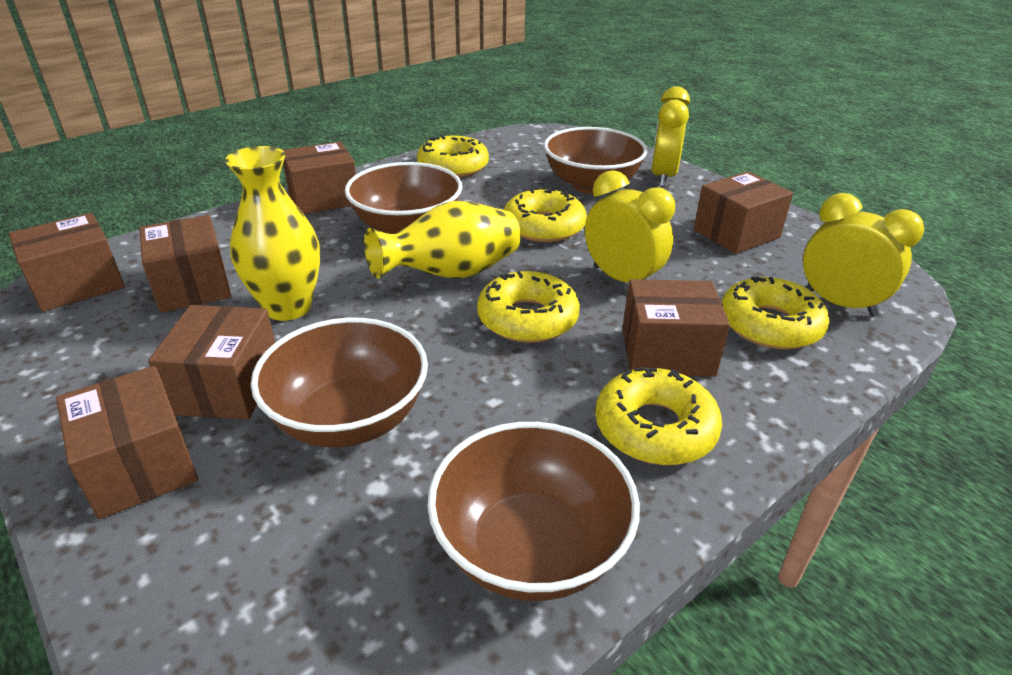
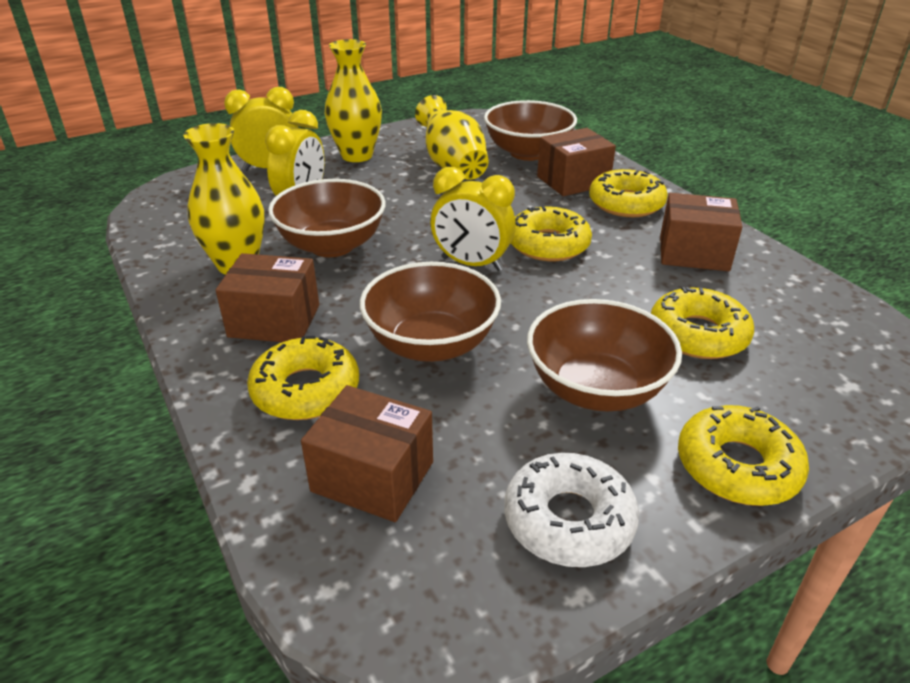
brown box: [9,213,125,312] [56,366,198,519] [139,215,232,313] [148,305,275,419] [283,142,356,214] [622,279,730,377] [694,171,793,254] = 7 -> [216,253,319,342] [301,385,433,522] [537,128,616,196] [660,193,742,271] = 4
white donut: none = 0 -> [504,453,639,567] = 1
yellow vase: [225,146,320,321] [364,201,521,279] = 2 -> [183,123,265,275] [325,39,382,162] [415,95,489,180] = 3

